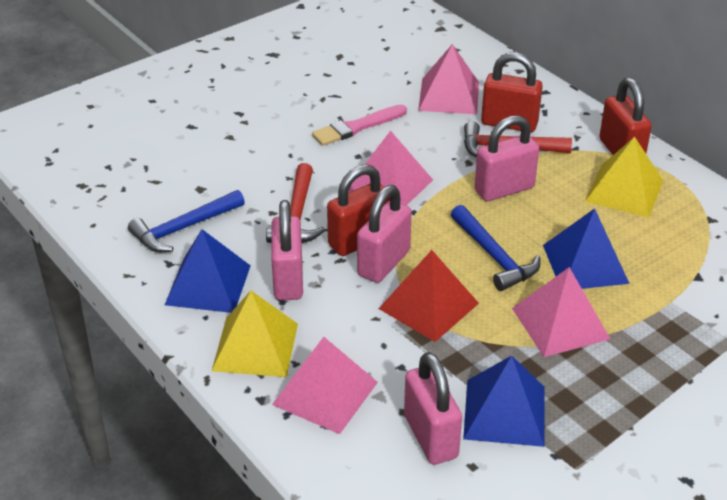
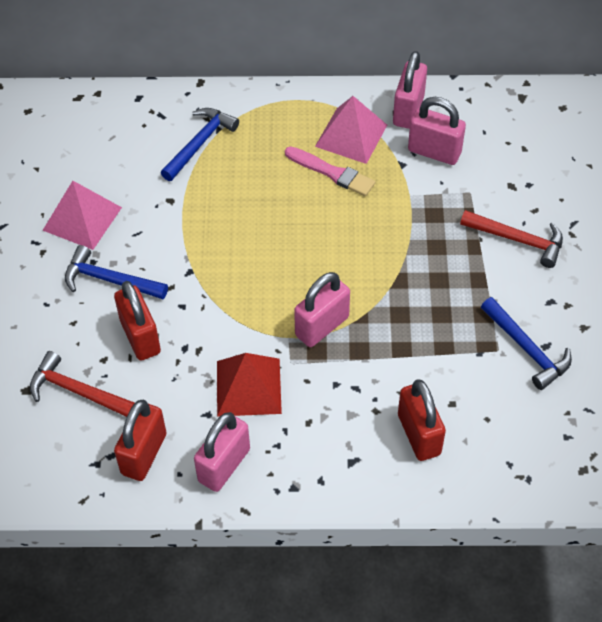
blue hammer: [128,190,245,252] [451,205,540,291] = 2 -> [65,245,168,299] [161,108,239,181] [481,297,572,390] = 3
blue pyramid: [165,229,251,313] [463,356,545,447] [543,208,630,289] = 3 -> none = 0
pink pyramid: [272,337,378,434] [349,130,433,206] [418,44,479,114] [512,267,610,357] = 4 -> [43,181,122,250] [315,96,387,164] = 2
yellow pyramid: [212,291,298,377] [585,137,663,218] = 2 -> none = 0

